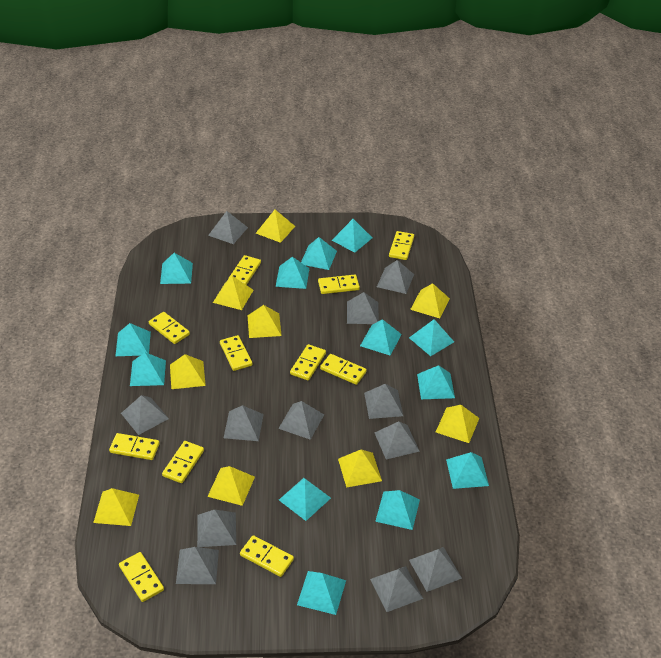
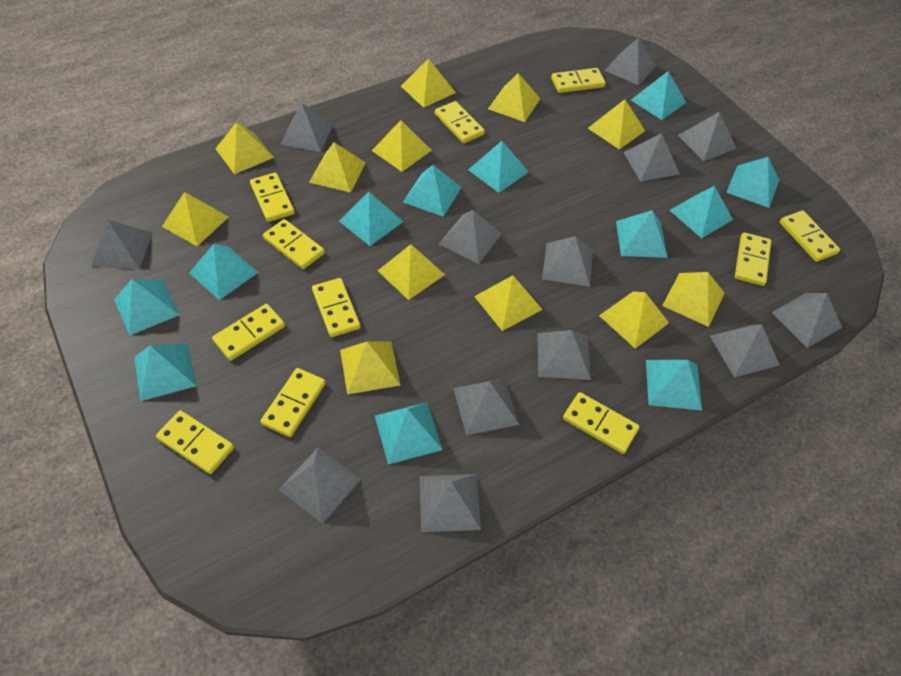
grey pyramid: [121,395,169,435] [176,547,219,584] [197,510,236,547] [208,211,248,244] [224,405,264,441] [278,401,324,440] [347,292,379,324] [364,384,403,419] [370,566,423,612] [375,422,420,459] [377,260,414,294] [409,547,462,592] = 12 -> [91,220,153,269] [279,447,361,524] [280,103,333,152] [419,474,481,532] [439,210,502,264] [453,378,519,435] [537,330,591,380] [542,236,593,287] [604,38,656,85] [623,133,680,182] [678,112,736,161] [710,324,779,377] [771,293,842,348] = 13
turquoise pyramid: [115,323,151,356] [130,352,166,386] [160,253,193,284] [276,257,309,289] [279,478,331,521] [297,571,346,615] [301,237,337,270] [332,219,372,253] [360,319,402,355] [375,490,420,530] [409,319,454,356] [417,365,455,399] [446,452,489,489] = 13 -> [114,279,180,336] [134,343,196,401] [189,244,259,300] [339,192,404,246] [375,402,443,465] [403,165,462,217] [468,141,529,193] [616,210,668,258] [631,71,686,120] [646,360,702,411] [670,186,733,238] [726,157,779,208] = 12
yellow pyramid: [93,488,139,526] [170,354,206,389] [207,466,255,506] [213,276,253,310] [247,305,282,338] [256,210,295,243] [338,449,382,488] [410,283,450,318] [436,405,479,443] = 9 -> [162,192,228,246] [215,122,274,174] [309,142,366,193] [340,341,400,395] [372,120,432,172] [378,244,445,300] [401,58,456,108] [474,275,543,331] [488,73,540,122] [588,99,645,150] [599,291,669,349] [662,272,725,327] = 12

